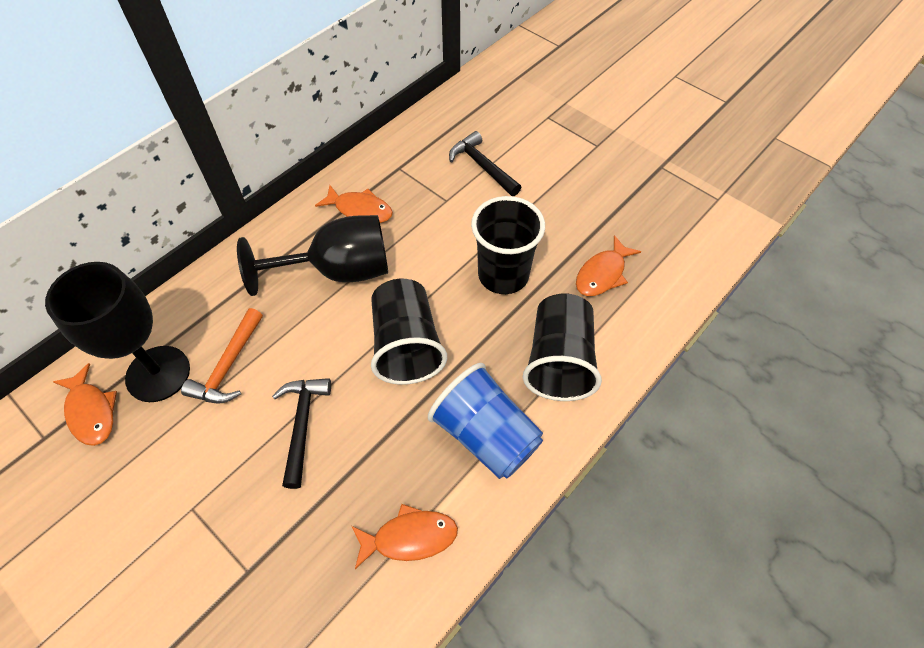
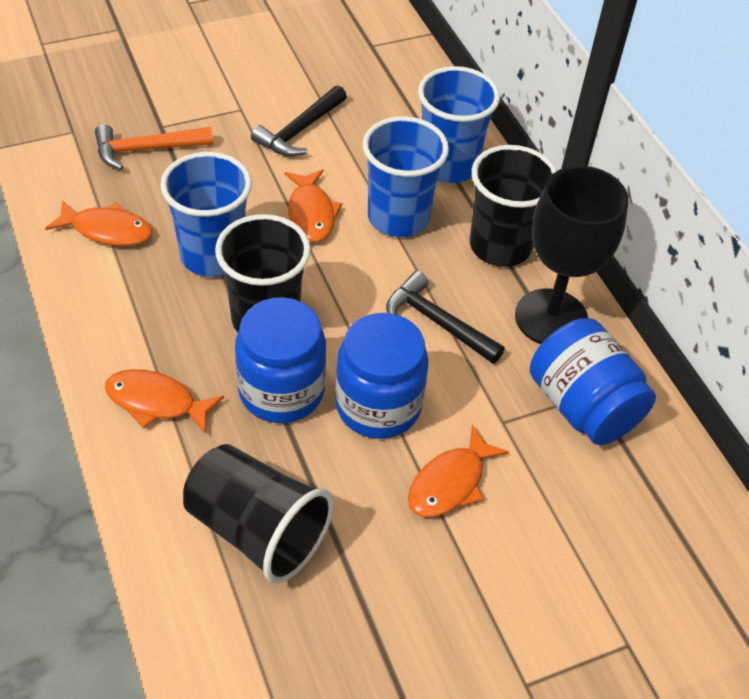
black goblet: [45,262,190,402] [237,215,388,296] = 2 -> [515,166,629,344] = 1
blue cup: [428,363,543,479] = 1 -> [160,152,252,277] [363,116,449,237] [418,66,500,183] = 3
blue jar: none = 0 -> [235,297,326,423] [335,313,429,439] [530,318,656,445] = 3

